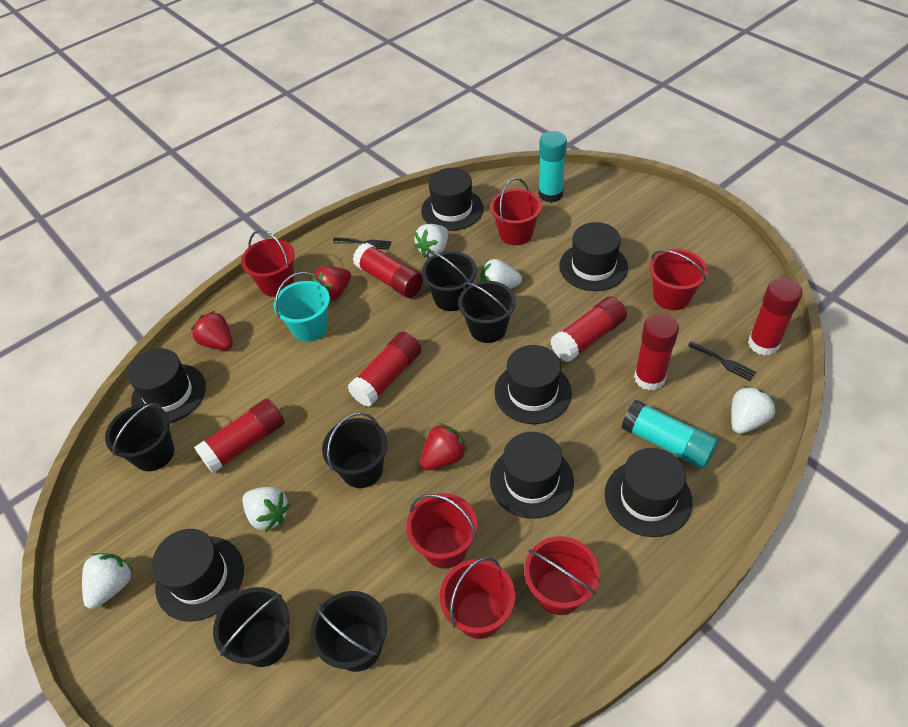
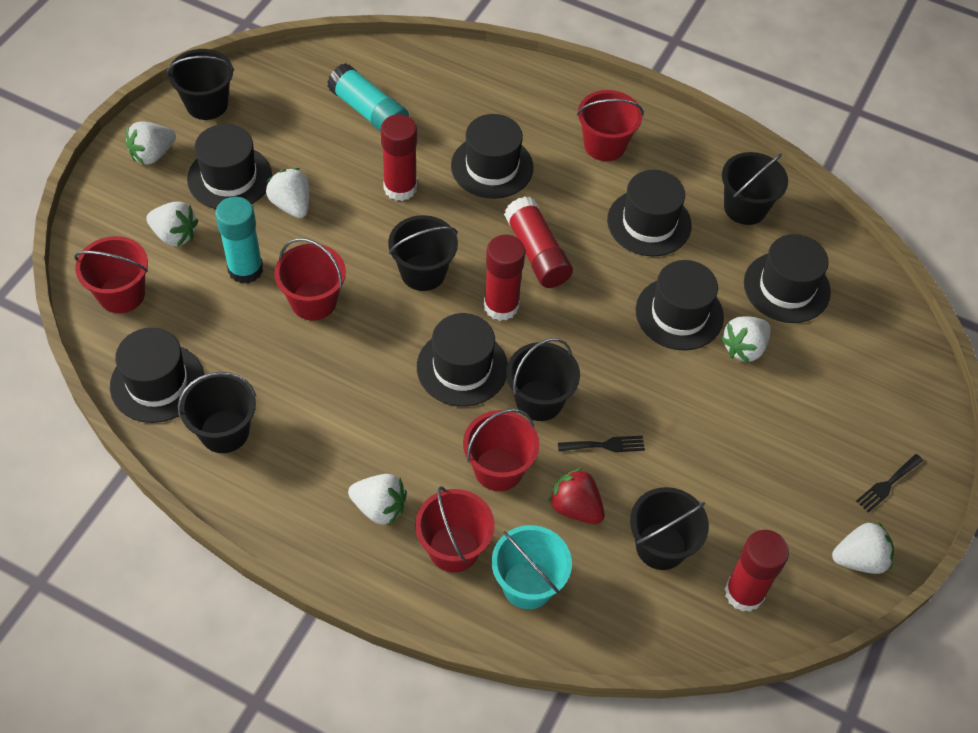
red bucket: [241,230,295,297] [407,493,478,568] [440,557,515,639] [490,178,542,245] [524,536,600,615] [649,249,708,310] = 6 -> [74,236,148,313] [274,238,346,320] [415,486,495,572] [463,409,539,491] [577,90,644,161] = 5
red glue stick: [194,399,285,473] [348,332,421,407] [353,242,423,298] [550,296,627,362] [634,313,679,391] [748,278,802,356] = 6 -> [381,114,417,201] [484,235,525,321] [504,197,573,288] [725,530,789,612] = 4
red strawberry: [191,311,233,350] [312,266,351,301] [420,423,467,470] = 3 -> [548,468,605,524] = 1
white strawberry: [82,553,134,609] [242,487,291,532] [414,224,448,257] [480,259,522,289] [731,386,776,434] = 5 -> [126,121,176,165] [146,202,198,246] [266,168,309,218] [348,474,407,525] [721,316,770,363] [832,522,894,574] = 6

